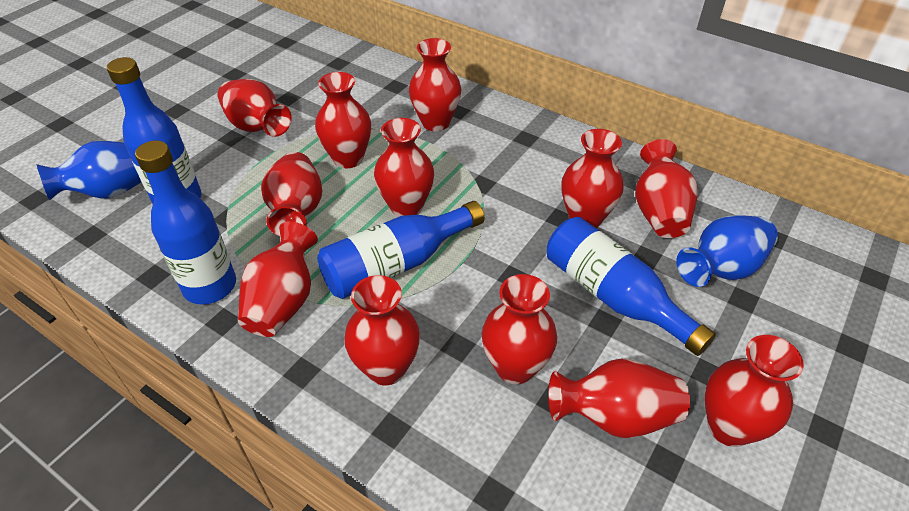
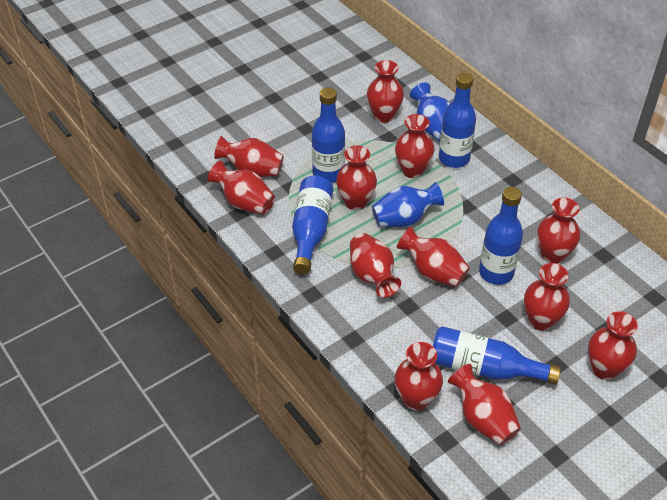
blue bottle: [107,57,201,204] [135,141,236,305] [317,201,485,299] [547,217,716,356] = 4 -> [292,176,333,274] [312,87,345,183] [433,326,561,385] [439,72,476,168] [479,187,523,285] = 5

